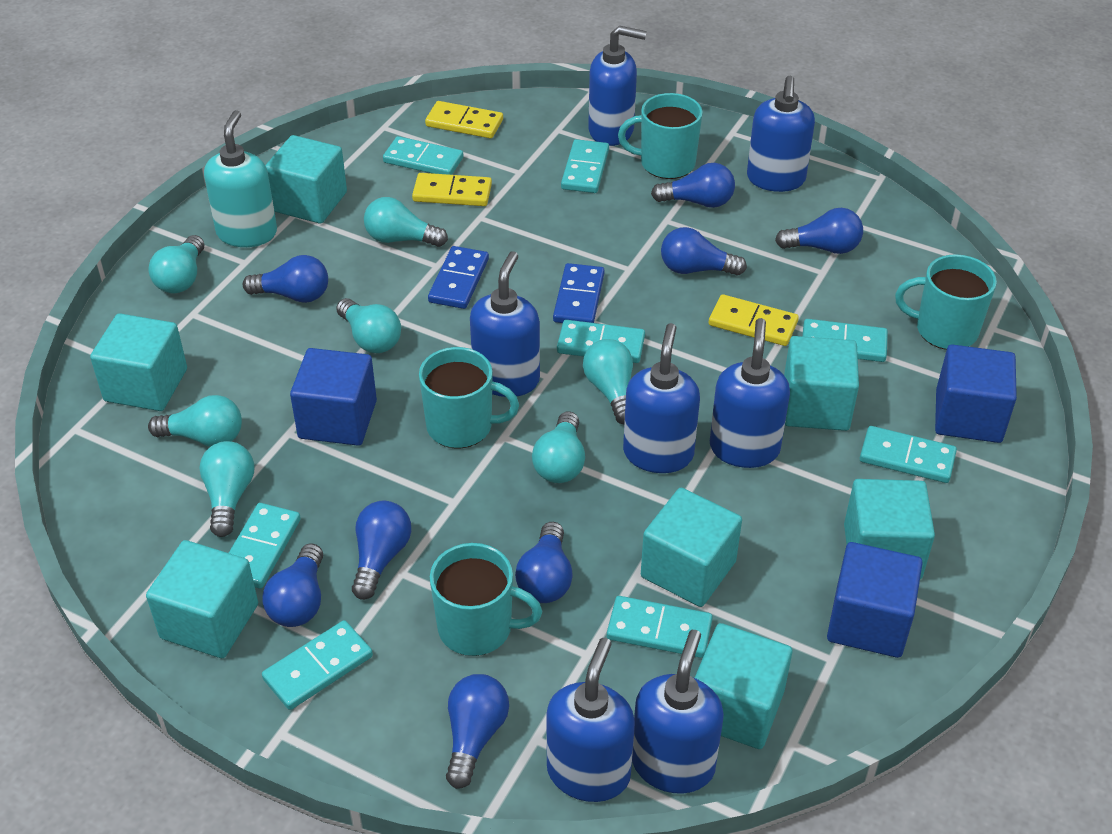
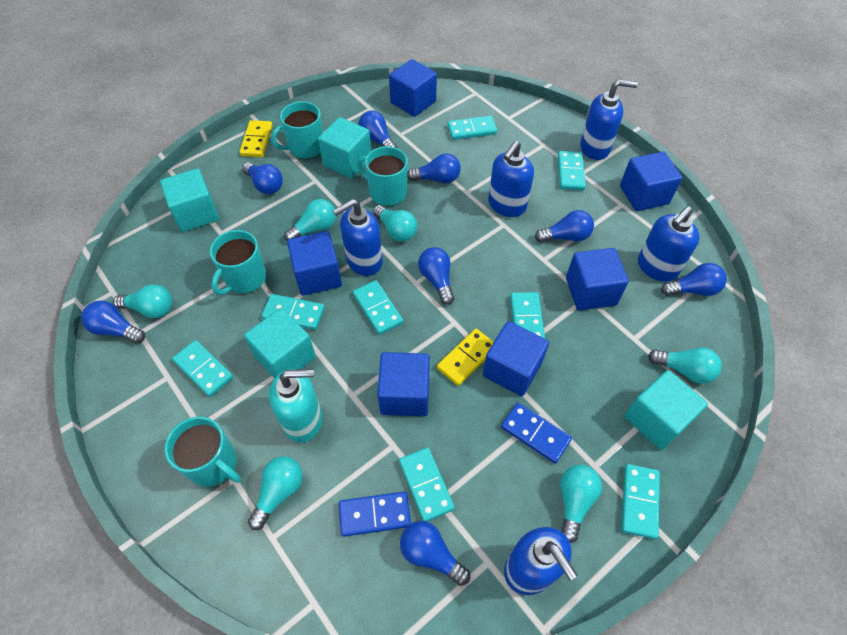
blue cube: [290,348,377,446] [827,542,923,658] [935,344,1017,443] = 3 -> [287,231,342,296] [377,352,430,416] [389,59,437,117] [483,321,549,396] [566,248,629,311] [620,152,682,211] = 6
blue soap dispenser: [470,251,540,397] [547,638,635,802] [588,26,647,146] [623,323,700,473] [632,630,724,794] [710,318,790,468] [747,76,815,192] = 7 -> [332,199,383,276] [488,141,534,217] [504,527,578,595] [580,79,638,160] [638,206,700,282] = 5
turquoise cube: [90,313,187,411] [146,540,258,658] [265,135,347,224] [641,488,742,607] [695,623,792,749] [784,336,859,431] [844,479,935,579] = 7 -> [160,168,219,232] [244,308,316,378] [318,117,371,178] [624,370,708,450] = 4
turquoise light bulb: [148,395,242,447] [149,235,204,293] [199,441,254,537] [336,298,401,353] [364,197,448,247] [532,411,585,483] [583,339,633,424] = 7 -> [113,284,172,318] [248,456,303,530] [284,199,336,241] [373,205,417,242] [560,465,602,543] [648,348,722,384] = 6
yellow domino: [412,173,492,206] [425,101,503,139] [709,294,799,346] = 3 -> [240,120,273,157] [437,329,494,386] = 2

